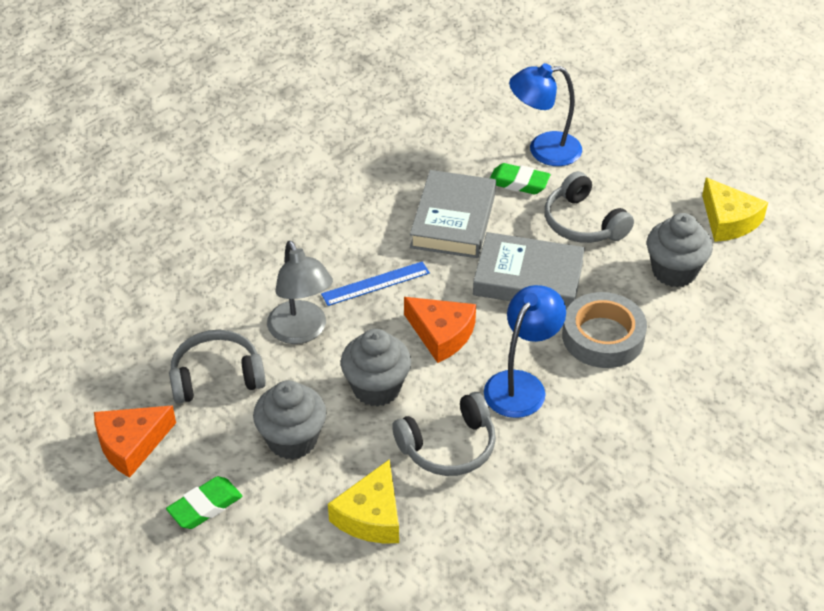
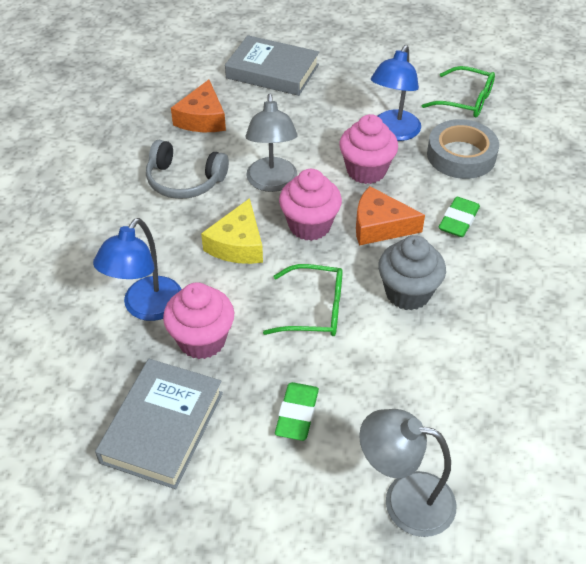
blue ruler: [321,261,430,306] = 1 -> none = 0
green glasses: none = 0 -> [263,264,343,336] [422,66,495,118] = 2
grey cupcake: [253,380,326,460] [341,329,411,407] [647,213,713,287] = 3 -> [378,235,446,310] = 1
grey headphones: [169,330,266,404] [392,392,496,476] [545,171,634,243] = 3 -> [146,140,229,199] = 1
grey lamp: [267,241,333,344] = 1 -> [245,94,298,192] [359,409,457,537] = 2
pink cupcake: none = 0 -> [163,282,234,359] [279,169,342,241] [339,114,398,184] = 3
yellow cheese: [328,459,399,544] [702,178,768,242] = 2 -> [201,198,263,264] = 1

